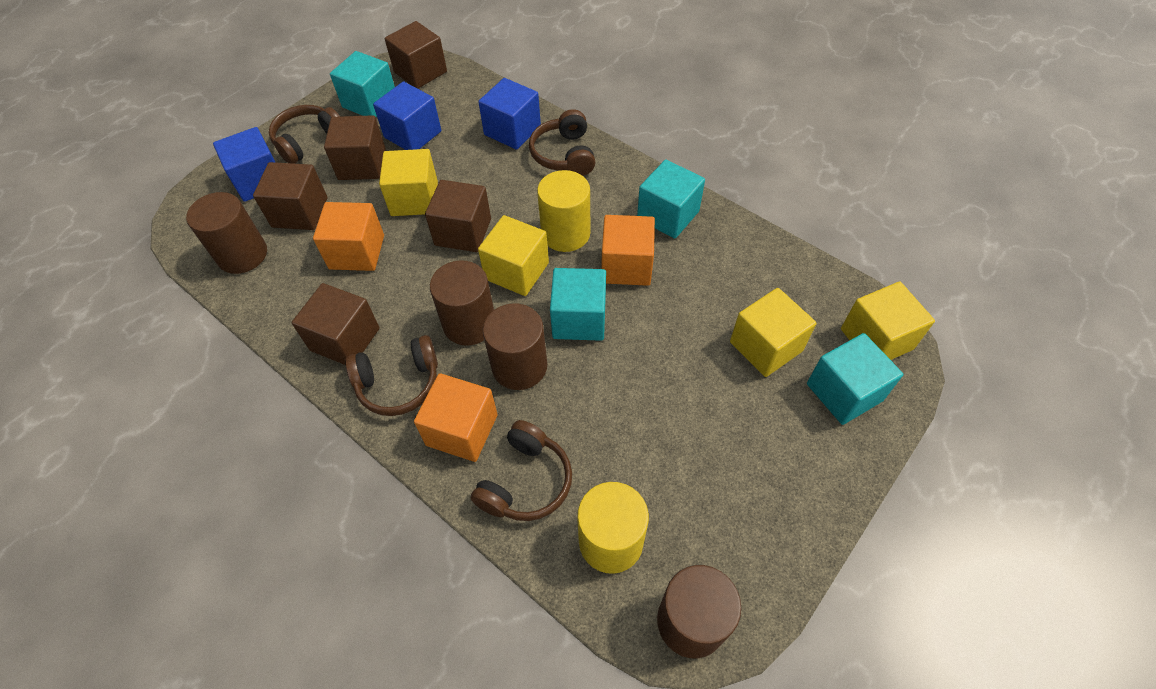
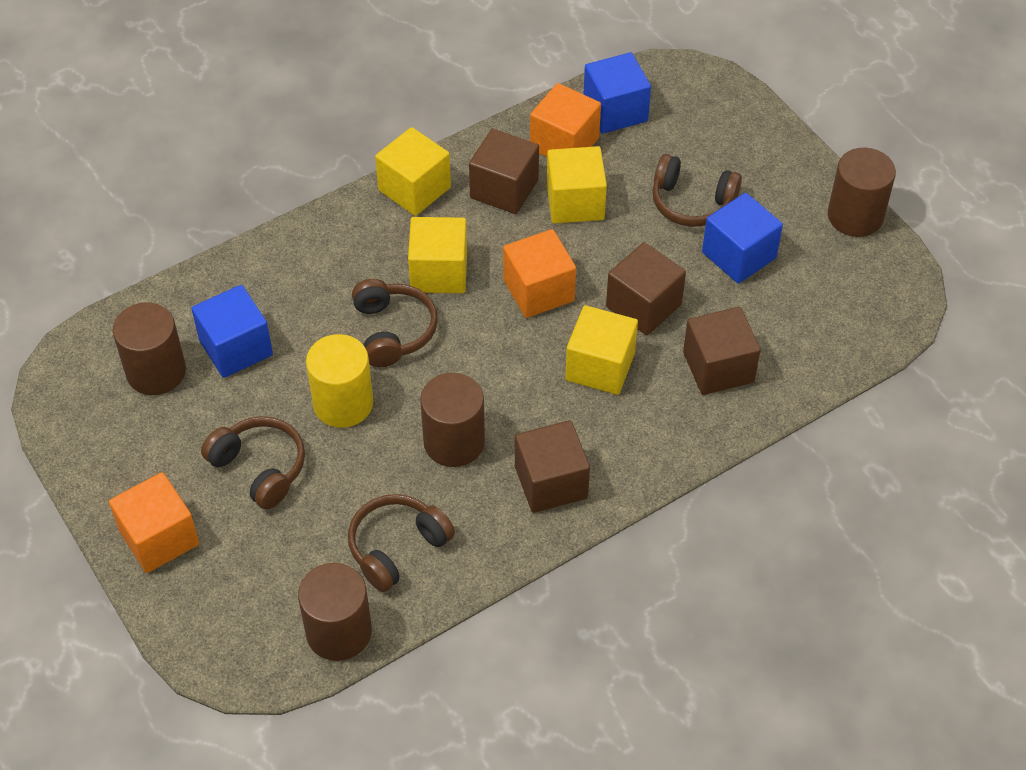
brown cube: [253,162,327,230] [292,283,379,365] [324,115,386,180] [385,21,447,89] [425,180,491,252] = 5 -> [469,129,539,214] [515,420,590,513] [606,242,686,335] [683,307,761,395] = 4
turquoise cube: [330,51,395,117] [550,268,606,341] [637,160,705,239] [807,333,903,425] = 4 -> none = 0
yellow cylinder: [537,170,590,252] [577,482,649,574] = 2 -> [306,334,373,428] = 1

